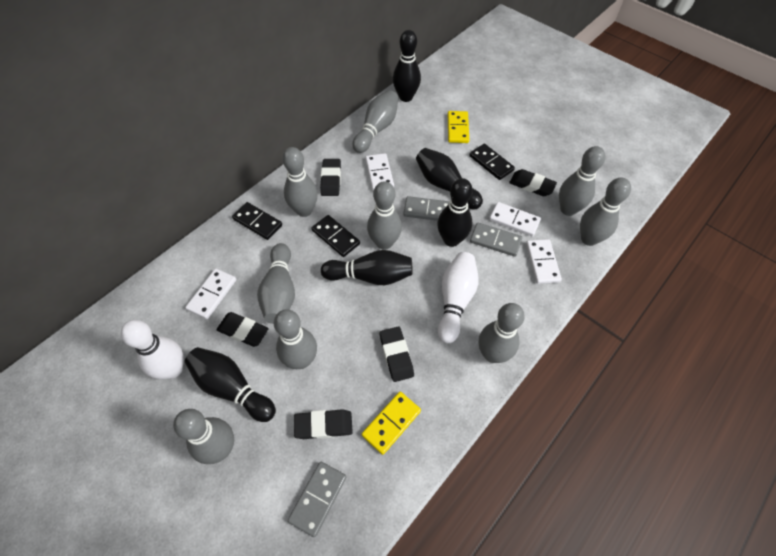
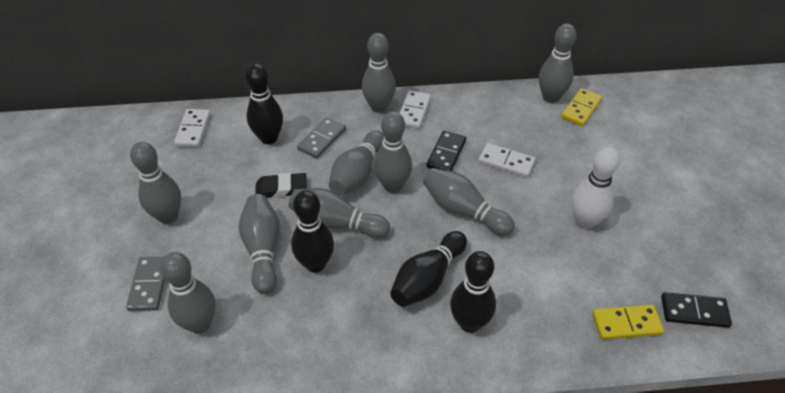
black bowling pin: [185,347,276,422] [321,250,413,285] [393,30,421,102] [416,148,483,210] [437,178,473,247] = 5 -> [245,64,283,144] [291,190,334,273] [390,231,467,307] [450,251,496,333] = 4
black domino: [232,202,282,240] [311,215,360,257] [469,144,515,180] = 3 -> [426,131,466,171] [661,292,732,328] = 2
black eraser: [216,312,269,347] [294,409,353,439] [320,159,341,196] [380,327,414,382] [509,169,557,196] = 5 -> [255,173,307,198] = 1
grey domino: [288,462,346,537] [403,196,450,221] [470,223,522,257] = 3 -> [126,257,165,311] [297,117,346,159] = 2
white bowling pin: [121,320,184,379] [438,252,479,343] = 2 -> [571,147,620,229] = 1
white domino: [185,268,236,319] [365,153,394,191] [489,202,541,237] [526,239,562,284] = 4 -> [174,109,211,147] [400,90,431,129] [478,143,536,178] = 3

